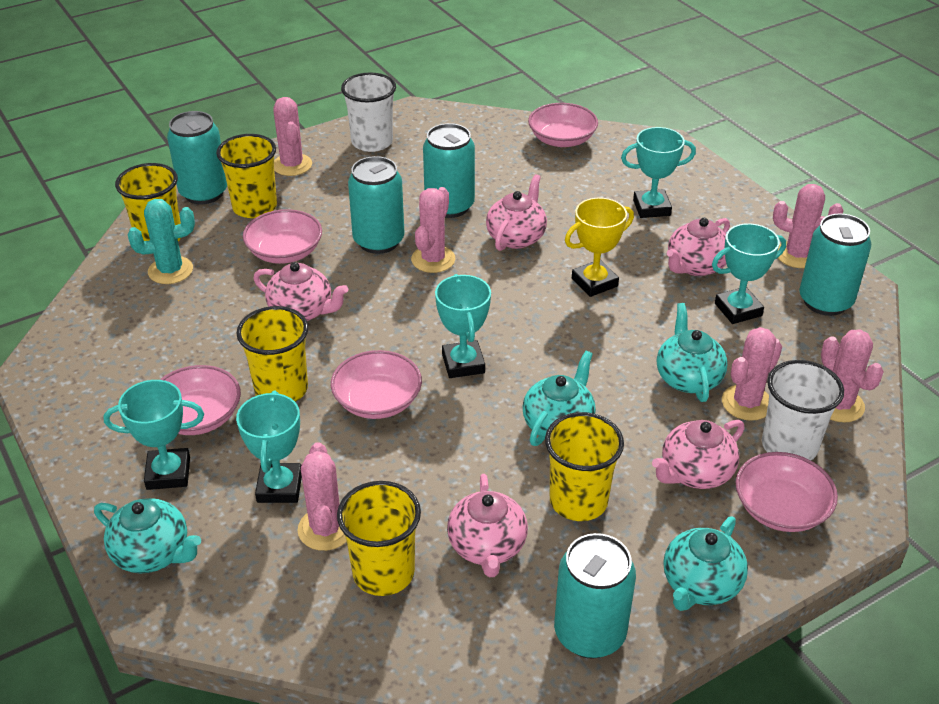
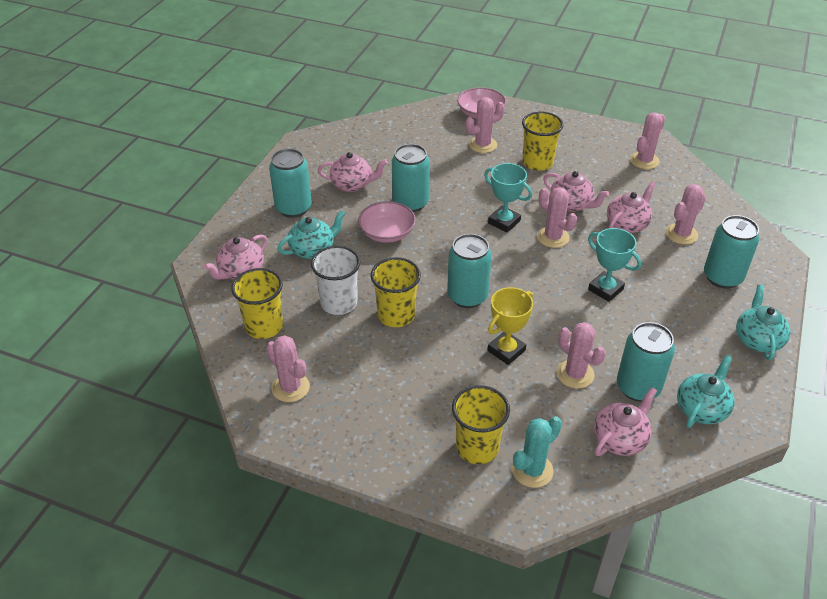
pink bowl: [160,365,241,435] [243,209,322,264] [331,350,422,419] [528,103,598,147] [736,452,838,532] = 5 -> [358,201,416,243] [457,87,506,119] = 2
turquoise teapot: [94,498,201,573] [522,351,596,446] [657,303,728,402] [663,517,748,611] = 4 -> [278,210,346,259] [677,355,735,428] [736,285,791,360] = 3
turquoise trophy: [104,380,204,490] [236,391,302,503] [435,274,491,378] [621,127,696,218] [712,223,786,324] = 5 -> [484,163,532,233] [588,228,641,302] = 2
white cup: [341,73,396,152] [762,360,844,460] = 2 -> [311,246,360,315] = 1
yellow cup: [115,163,181,241] [216,134,277,218] [236,306,308,402] [337,481,421,596] [545,412,624,521] = 5 -> [231,268,283,339] [371,257,421,327] [452,385,510,464] [522,111,563,171] = 4

